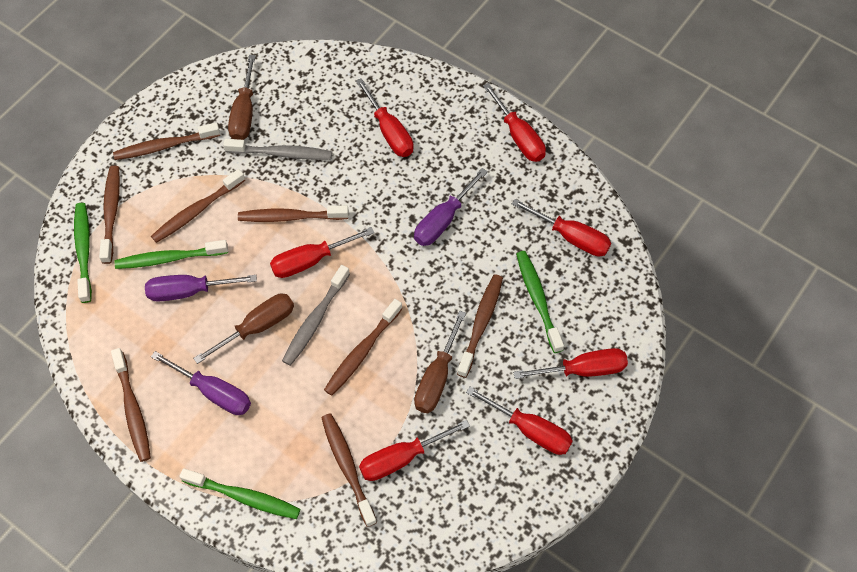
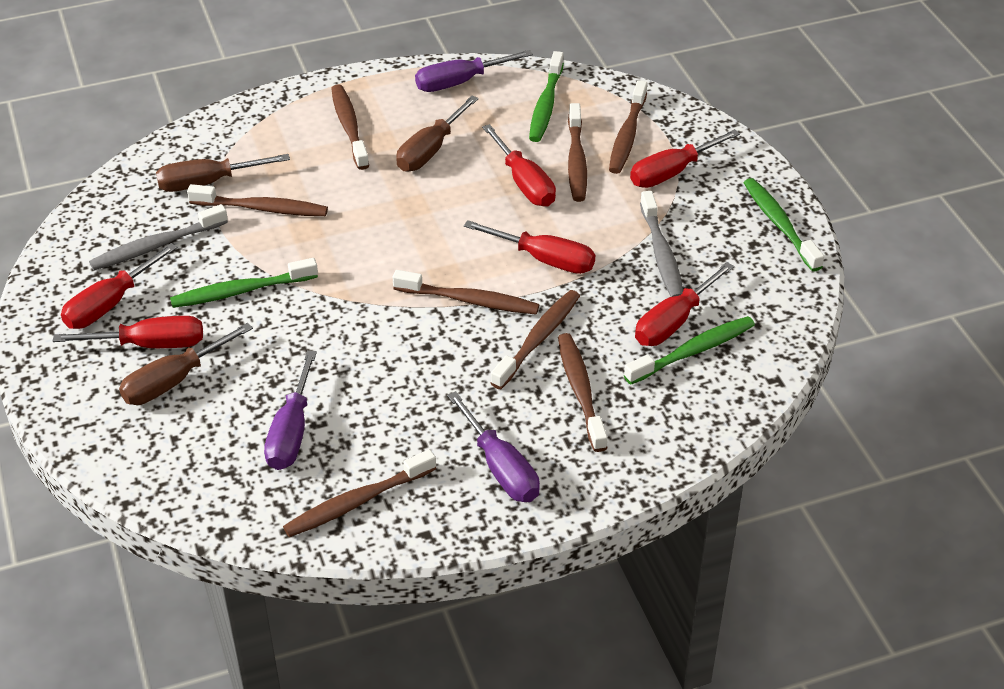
red screwdriver: [270,227,374,278] [356,78,414,157] [359,420,470,481] [466,387,573,455] [483,83,546,162] [512,199,611,257] [513,348,628,379] = 7 -> [53,316,203,348] [61,243,178,329] [464,220,595,274] [482,124,556,206] [630,129,740,188] [635,262,734,346] = 6

